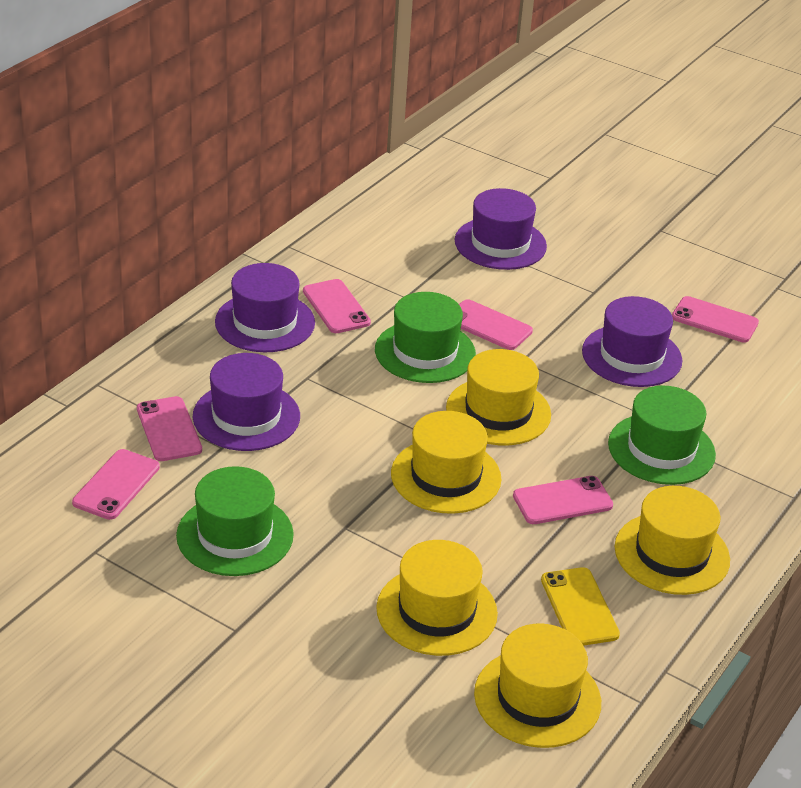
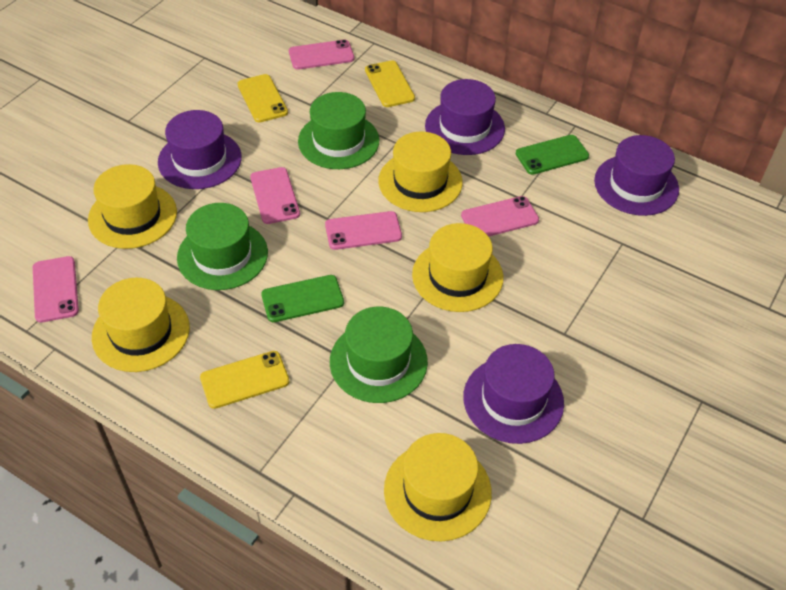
green phone: none = 0 -> [261,275,344,322] [516,135,589,175] = 2
pink phone: [72,449,160,520] [137,396,202,461] [303,279,371,333] [459,299,533,350] [513,476,613,524] [672,296,759,343] = 6 -> [33,256,79,323] [250,167,300,224] [289,39,354,70] [325,211,402,250] [461,196,539,237] = 5
yellow phone: [541,567,620,646] = 1 -> [200,351,290,409] [238,74,288,122] [365,60,415,107] = 3

